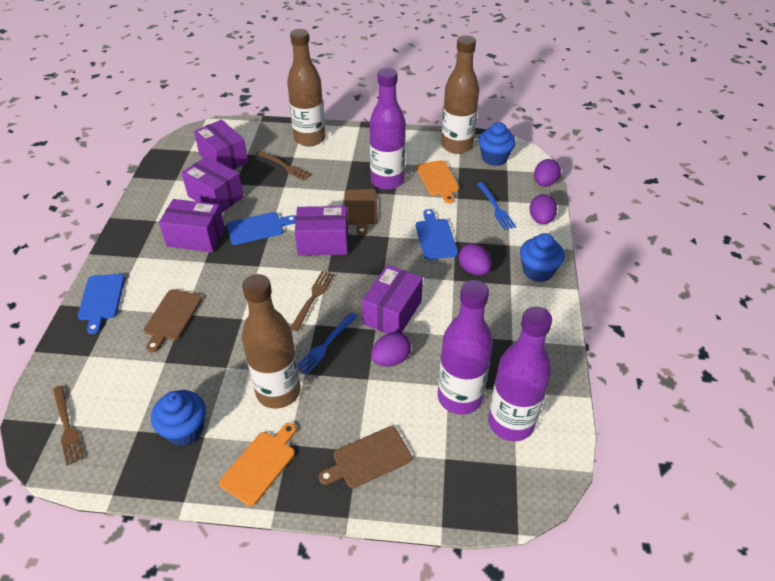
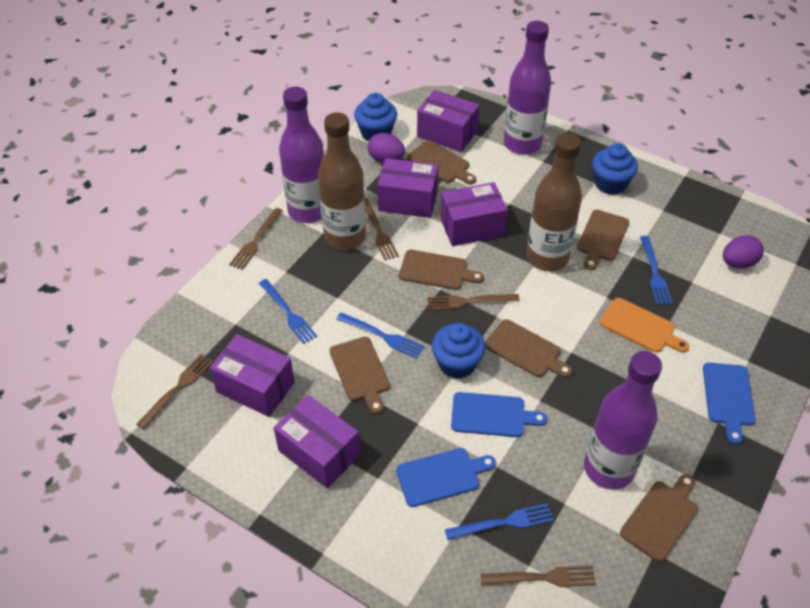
blue fork: [298,312,358,375] [477,182,516,230] = 2 -> [259,279,317,344] [337,312,424,359] [445,503,554,540] [640,236,672,305] = 4
brown bottle: [242,274,301,409] [287,29,325,146] [441,35,479,154] = 3 -> [318,112,366,250] [526,133,582,271] = 2
brown cutting board: [144,289,202,353] [319,426,412,488] [345,189,378,236] = 3 -> [330,337,390,414] [399,250,484,290] [407,140,476,185] [485,320,572,378] [577,210,629,270] [620,474,698,562] = 6
brown fork: [53,385,84,465] [256,150,312,181] [291,271,335,331] = 3 -> [136,354,214,429] [229,208,283,270] [365,198,399,260] [427,294,520,310] [480,566,596,587] = 5
orange cutting board: [219,423,296,506] [416,160,459,203] = 2 -> [600,298,689,353] = 1
purple egg: [371,332,411,367] [458,243,492,275] [530,194,557,225] [534,159,561,187] = 4 -> [368,133,405,162] [723,235,764,268] = 2

